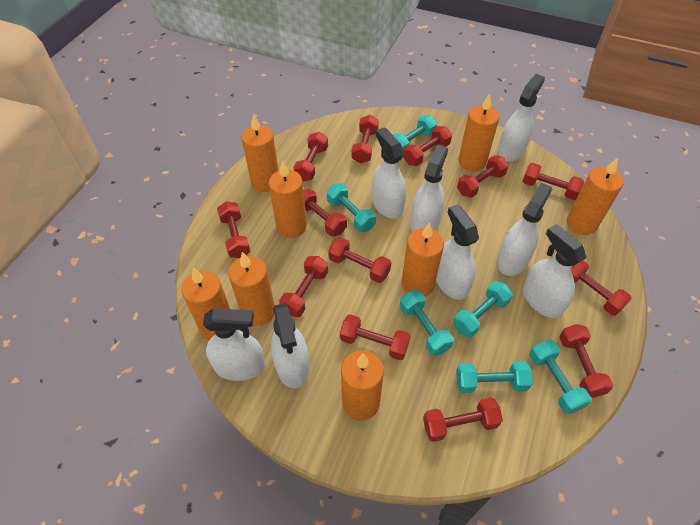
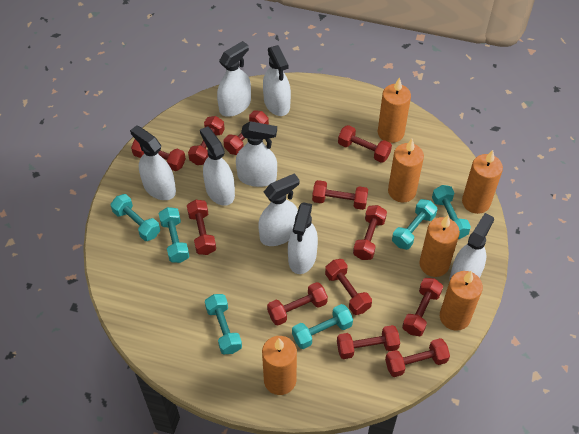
orange candle: [181,268,230,340] [229,252,275,326] [242,114,279,192] [269,160,307,238] [341,350,384,421] [401,222,444,297] [459,93,499,171] [567,158,624,235] = 8 -> [262,336,297,395] [378,77,411,143] [388,139,424,203] [419,215,460,277] [440,271,483,331] [462,150,503,214] = 6
red dumbbell: [217,201,250,258] [279,256,328,317] [294,132,328,181] [303,189,347,237] [328,237,391,283] [340,314,411,360] [352,115,379,164] [403,126,452,166] [423,397,503,442] [457,155,509,198] [523,163,584,200] [560,324,613,398] [572,260,632,316] = 13 -> [131,139,186,171] [187,200,216,255] [188,116,225,165] [224,110,269,155] [267,282,328,325] [312,180,368,210] [325,259,372,315] [337,325,400,359] [338,125,392,163] [353,205,387,260] [385,338,450,377] [402,278,443,336] = 12

